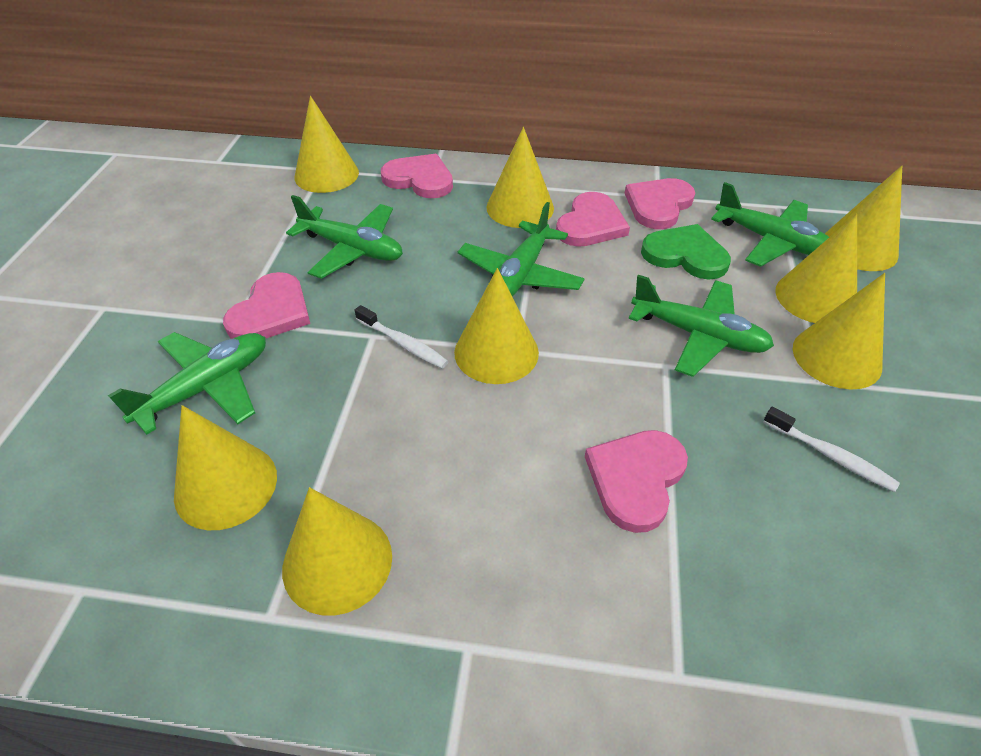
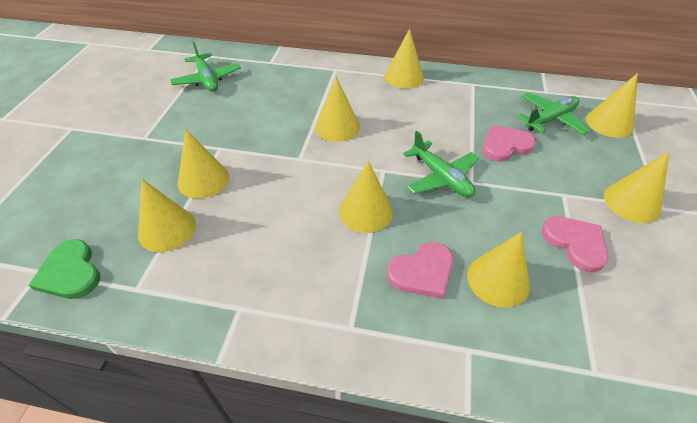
green plane: [108,332,266,435] [286,195,403,279] [458,202,585,296] [629,275,774,377] [711,182,829,267] = 5 -> [170,42,241,92] [403,131,479,197] [517,92,590,135] = 3
pink heart: [223,272,310,339] [381,154,453,198] [556,192,630,247] [585,430,688,533] [625,178,695,229] = 5 -> [387,242,454,299] [482,125,536,162] [541,216,609,272] = 3
white toothbrush: [355,305,449,369] [763,407,900,492] = 2 -> none = 0

